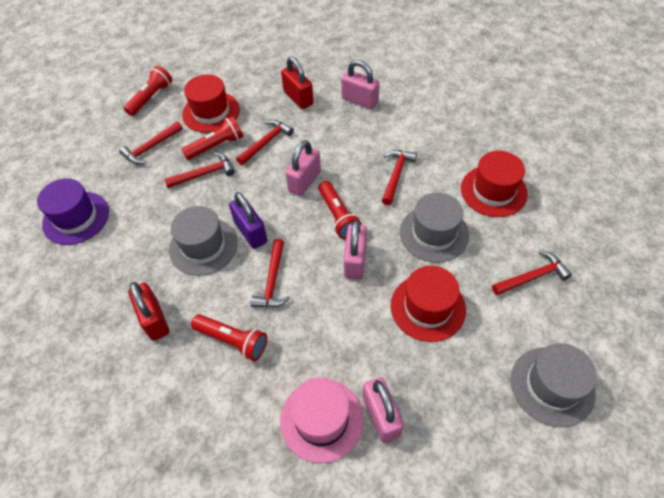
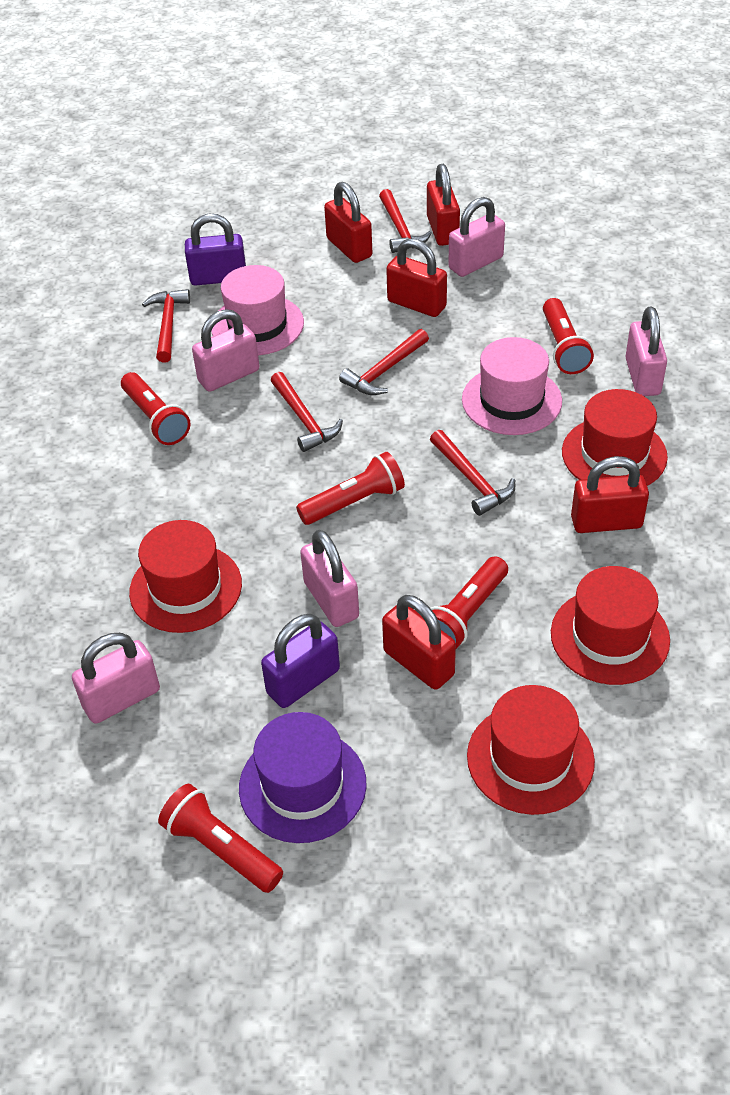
grey hat: [169,206,238,276] [400,193,469,262] [511,343,597,427] = 3 -> none = 0
pink hat: [280,378,363,463] = 1 -> [211,265,304,355] [462,337,562,435] = 2
pink padlock: [285,140,321,196] [341,60,380,109] [344,220,367,280] [363,377,404,443] = 4 -> [72,633,160,724] [192,309,259,392] [300,530,359,627] [448,197,505,277] [625,307,667,396] = 5
purple padlock: [229,192,267,249] = 1 -> [185,214,246,286] [261,614,340,708] = 2
red flashlight: [124,66,172,116] [181,116,243,160] [191,314,267,361] [318,181,362,239] = 4 -> [121,372,191,445] [158,784,283,893] [296,452,405,525] [431,556,508,649] [543,298,594,374] = 5
red hammer: [119,121,183,165] [164,153,235,188] [236,120,294,165] [251,239,290,307] [382,150,417,205] [492,251,572,295] = 6 -> [142,289,190,363] [271,372,343,452] [339,329,429,395] [379,189,432,253] [430,430,515,516] = 5
red hat: [182,74,240,133] [391,266,466,342] [461,151,528,217] = 3 -> [129,520,242,633] [467,685,595,815] [551,566,670,685] [562,389,668,486] = 4
red padlock: [128,282,169,341] [281,57,313,109] = 2 -> [324,182,372,263] [382,595,456,690] [386,238,447,317] [427,164,460,246] [571,456,649,533] = 5

